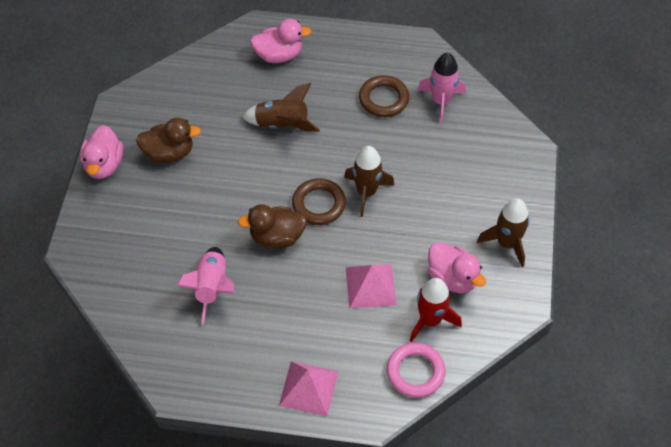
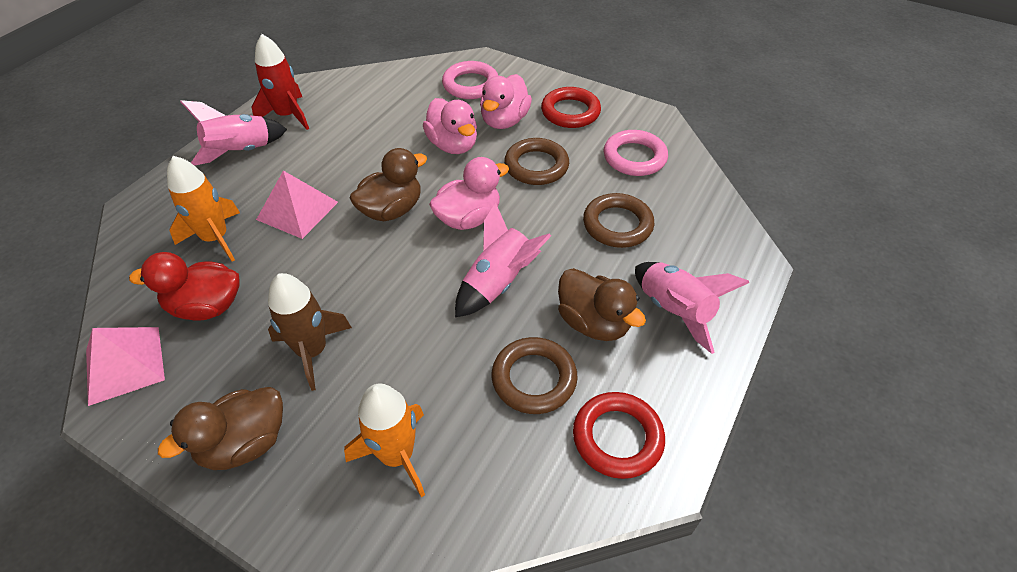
brown duck: [136,118,201,163] [238,204,307,248] = 2 -> [158,387,283,470] [350,148,427,221] [558,268,646,341] = 3
brown ring: [292,178,346,225] [359,75,409,117] = 2 -> [491,337,578,414] [504,138,569,185] [583,193,654,248] = 3
brown rocket: [242,83,320,132] [344,146,395,217] [477,198,530,267] = 3 -> [268,273,352,391] = 1
orange rocket: none = 0 -> [167,156,240,262] [344,383,425,497] = 2
pink ring: [387,342,446,398] = 1 -> [442,61,498,99] [604,130,668,176] = 2
pink rocket: [177,247,234,324] [418,53,466,124] = 2 -> [180,100,287,166] [455,203,551,317] [635,262,749,354] = 3
red duck: none = 0 -> [129,252,240,321] = 1
red ring: none = 0 -> [541,87,601,128] [573,392,665,479] = 2

